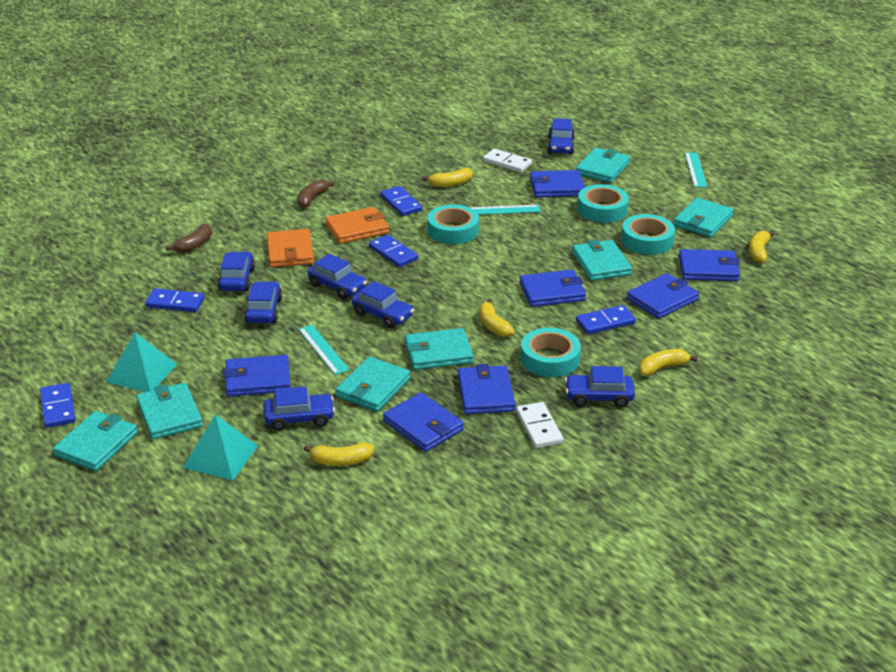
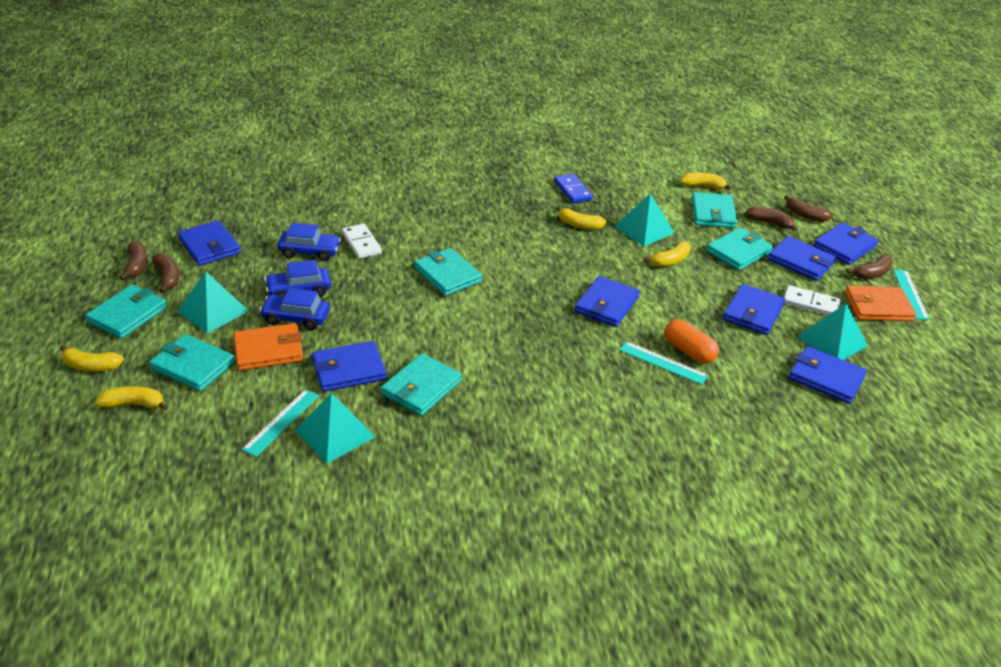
blue car: [218,251,255,291] [244,281,282,323] [264,386,335,431] [308,254,367,299] [352,281,414,328] [547,118,575,154] [565,366,635,407] = 7 -> [259,288,330,330] [264,260,331,297] [277,223,341,261] = 3
blue domino: [40,383,76,428] [145,288,204,312] [369,235,418,267] [380,186,422,216] [576,305,636,334] = 5 -> [554,174,593,203] = 1
brown banana: [166,223,212,253] [298,179,335,208] = 2 -> [119,241,148,280] [152,254,179,293] [745,206,797,231] [784,195,833,222] [846,255,893,279] = 5
orange capsule: none = 0 -> [665,319,719,364] = 1
turquoise pyramid: [106,332,177,392] [183,414,258,481] = 2 -> [177,271,249,334] [295,393,375,464] [614,193,674,247] [797,303,868,360] = 4
turquoise tape: [427,204,479,244] [521,327,581,377] [578,184,629,223] [621,214,675,255] = 4 -> none = 0
turquoise wallet: [53,411,138,471] [136,383,203,439] [335,357,410,412] [405,328,474,370] [572,239,632,281] [576,148,630,183] [673,198,734,238] = 7 -> [85,284,168,339] [149,334,235,391] [381,353,462,416] [414,248,482,296] [692,192,737,228] [706,227,773,271] = 6

